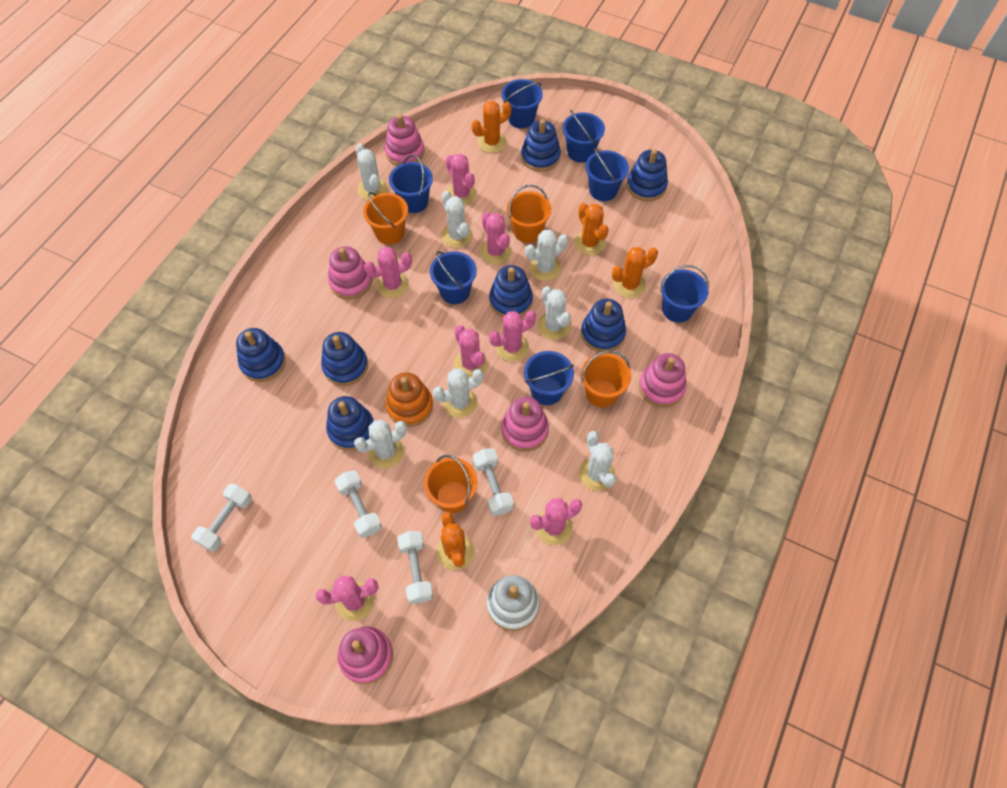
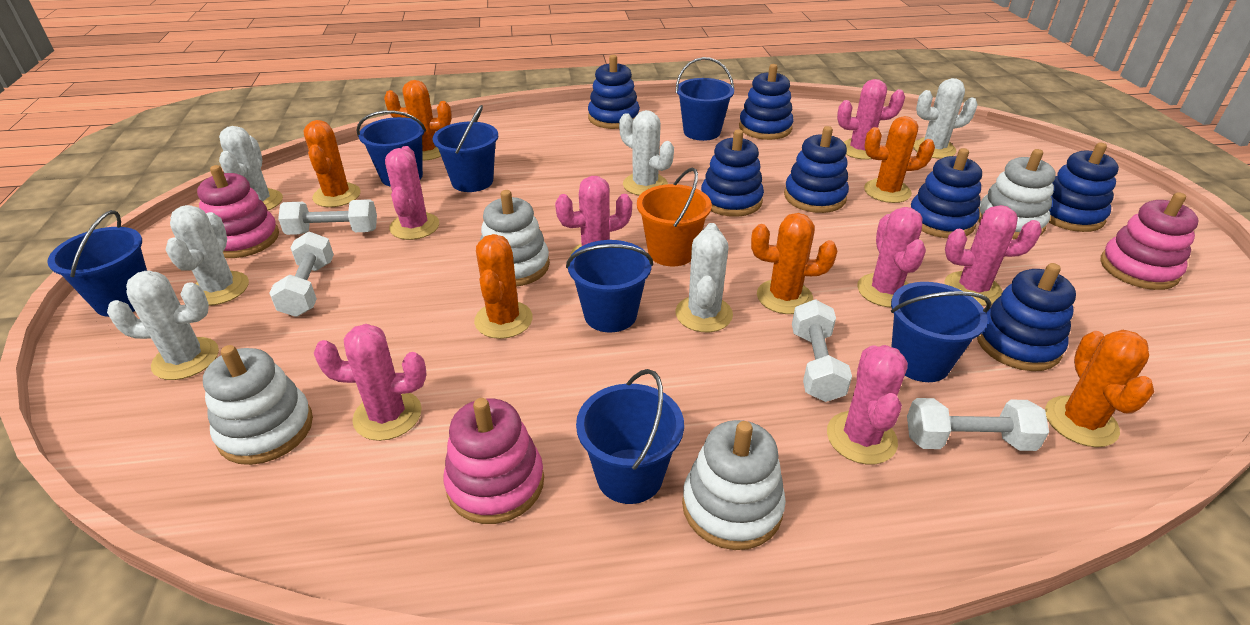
orange bucket: [363,192,408,245] [424,455,478,513] [506,185,551,243] [581,350,631,408] = 4 -> [637,167,712,266] = 1
orange cactus: [436,512,475,570] [472,101,512,153] [574,203,609,255] [612,247,658,298] = 4 -> [304,120,360,207] [384,80,452,160] [474,234,533,339] [751,213,837,314] [864,116,935,203] [1045,330,1154,447] = 6
orange stacking toy: [386,372,433,427] = 1 -> none = 0
pink stacking toy: [328,246,372,299] [337,626,393,684] [385,115,425,166] [501,397,549,451] [639,353,687,408] = 5 -> [197,165,279,258] [443,398,544,524] [1101,192,1199,290] = 3
white cactus: [354,420,407,469] [356,144,388,200] [433,369,484,418] [442,191,473,248] [525,229,568,281] [537,286,571,340] [579,431,616,491] = 7 -> [107,270,219,380] [166,205,249,306] [219,126,283,211] [619,110,674,196] [675,223,733,332] [913,78,978,159] = 6
white stacking toy: [487,575,539,631] = 1 -> [203,345,313,465] [480,190,550,286] [682,420,786,550] [978,149,1056,239] = 4

